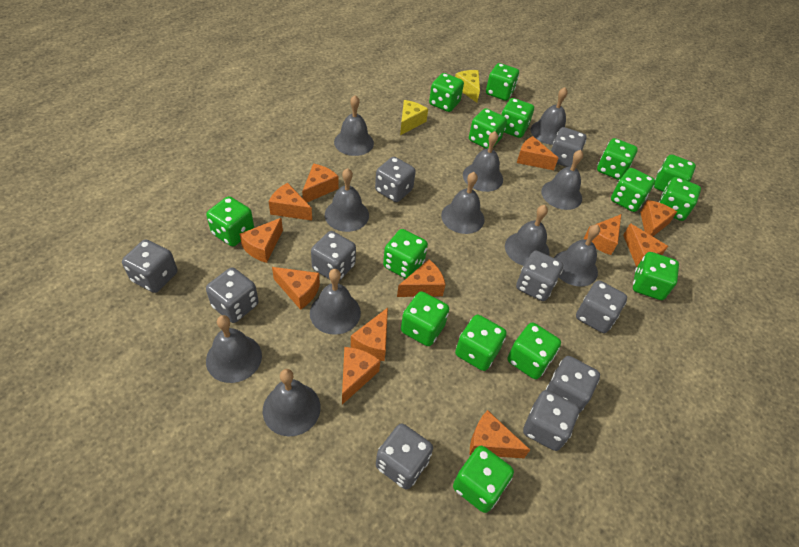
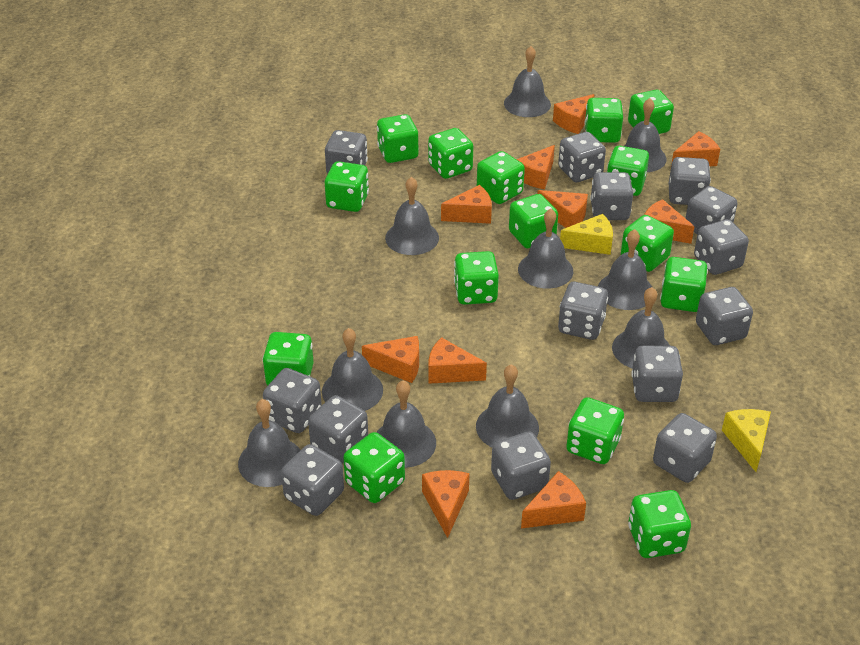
grey bell: [206,315,262,383] [263,369,321,436] [310,269,361,335] [325,168,369,232] [334,95,374,156] [441,172,485,234] [463,131,503,192] [505,205,550,266] [531,87,568,145] [541,150,583,210] [554,224,600,287] = 11 -> [238,399,300,487] [322,328,383,411] [376,380,436,468] [385,177,439,255] [476,364,539,447] [504,46,551,117] [518,209,573,289] [598,229,652,310] [612,287,670,368] [624,98,667,172] = 10
grey dice: [122,239,177,293] [206,267,259,323] [311,231,356,281] [375,157,416,202] [376,423,433,490] [516,250,563,301] [523,390,579,451] [546,356,600,413] [551,127,586,167] [576,280,627,333] = 10 -> [263,368,322,433] [281,444,344,516] [308,395,368,464] [325,130,368,174] [491,431,551,500] [558,132,606,182] [558,282,608,340] [590,172,633,220] [631,346,683,402] [653,413,717,483] [669,157,711,205] [685,186,737,234] [694,219,749,275] [696,287,753,345] = 14
orange cheese: [239,218,283,263] [269,183,312,221] [272,267,320,310] [302,163,338,202] [342,347,380,405] [351,308,388,361] [397,259,446,297] [470,410,530,458] [517,136,558,170] [584,214,621,255] [623,223,668,267] [640,200,677,236] = 12 -> [362,336,419,383] [422,470,470,538] [429,337,487,384] [441,185,492,224] [516,145,555,189] [521,471,586,528] [537,190,588,228] [553,94,595,134] [644,199,695,244] [671,131,720,166] = 10

